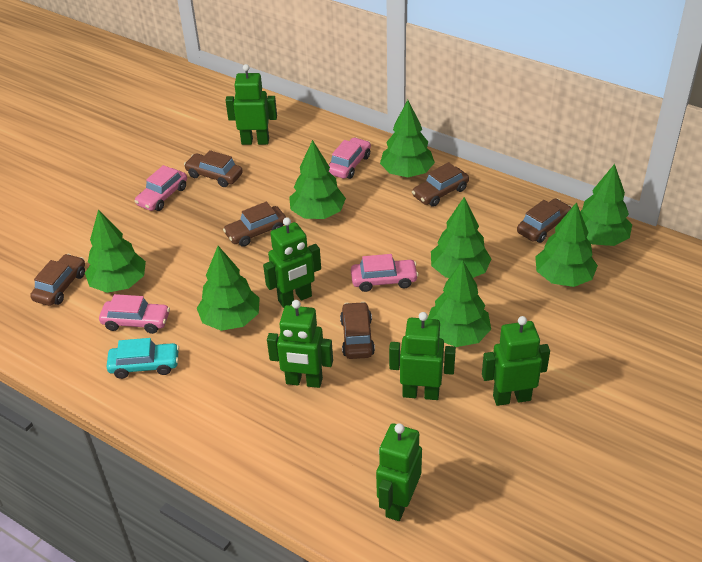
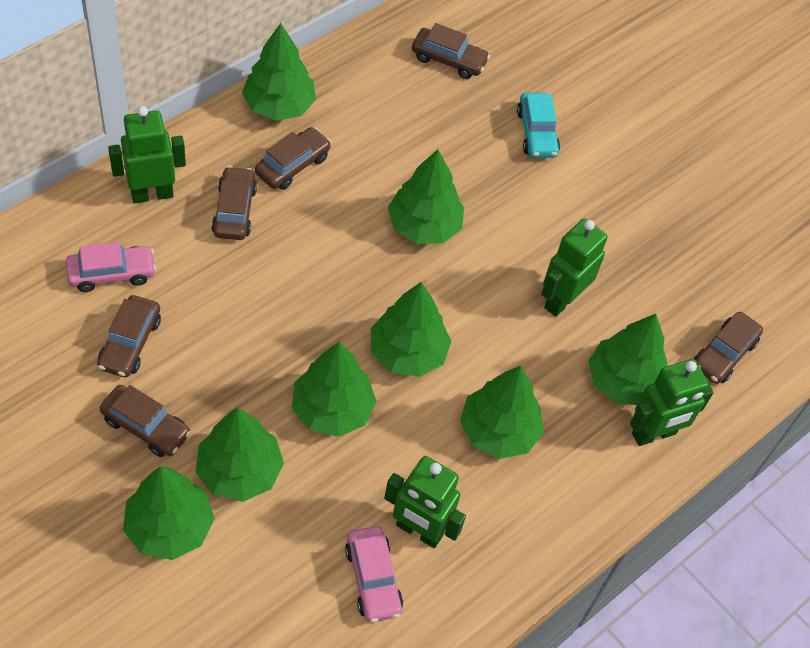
green robot: [225,64,277,145] [263,217,321,308] [267,300,333,388] [376,423,422,521] [389,312,456,400] [482,316,550,406] = 6 -> [108,106,186,203] [384,456,466,548] [541,218,608,317] [630,359,714,446] = 4
pink car: [99,294,170,334] [135,165,187,211] [329,137,371,179] [351,254,419,292] = 4 -> [66,242,156,292] [345,526,403,623] = 2

